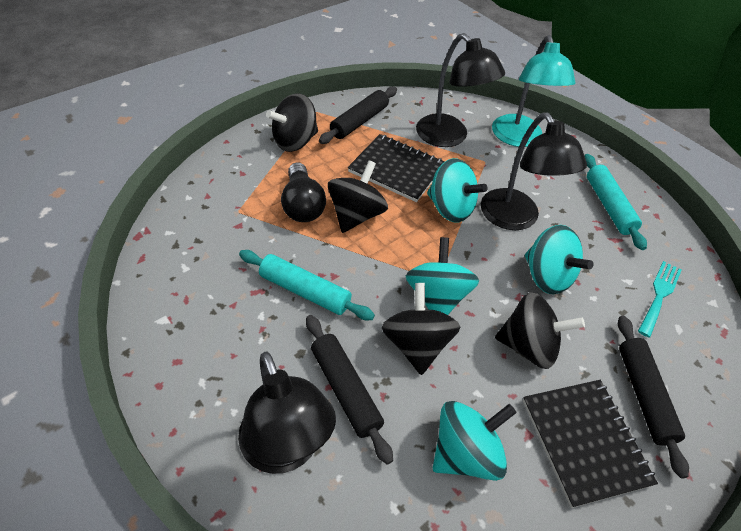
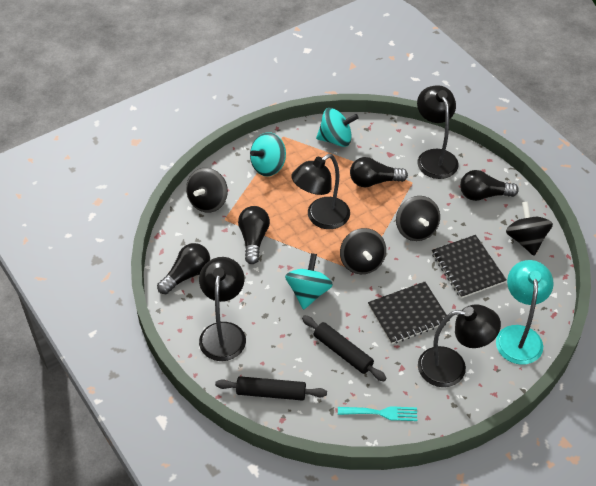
black lamp: [238,352,336,474] [416,33,505,147] [481,113,587,230] = 3 -> [199,257,246,361] [291,154,350,229] [417,85,459,179] [418,304,501,387] = 4
black light bulb: [281,162,326,222] = 1 -> [157,243,210,294] [238,206,270,264] [350,157,408,187] [460,170,519,201] = 4
black rolling pin: [306,315,393,465] [319,87,397,144] [618,316,689,478] = 3 -> [215,376,327,401] [302,315,387,381] = 2
turquoise rolling pin: [239,250,375,320] [584,154,647,250] = 2 -> none = 0
turquoise spinning top: [406,237,479,315] [427,158,487,222] [433,401,517,481] [525,225,593,294] = 4 -> [250,132,286,176] [285,253,333,310] [316,108,359,147] = 3

